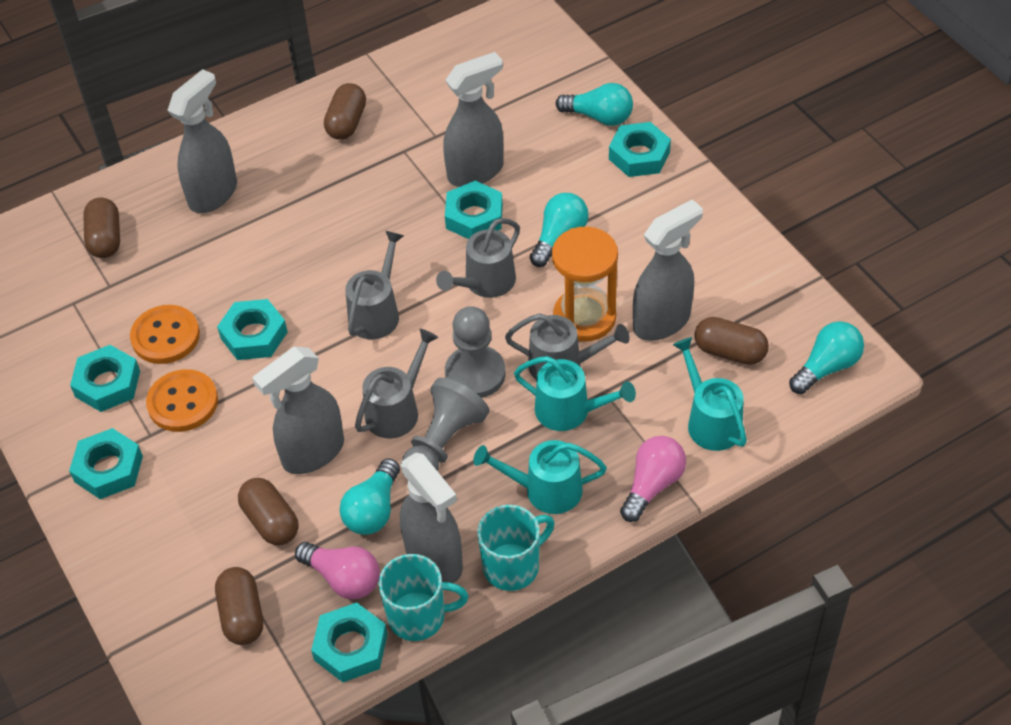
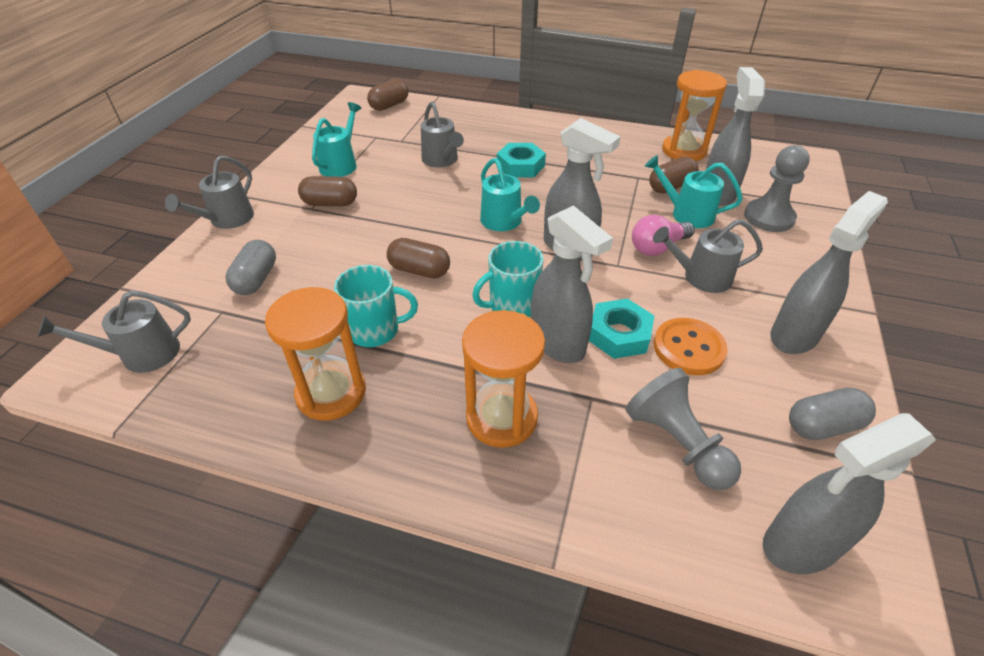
brown capsule: [83,198,120,258] [215,567,263,645] [238,478,298,545] [324,83,366,140] [694,317,769,365] = 5 -> [298,176,357,206] [367,79,408,111] [387,238,450,278] [649,156,699,193] = 4
grey capsule: none = 0 -> [225,240,276,295] [789,388,876,440] = 2
orange button: [130,305,200,364] [146,369,218,432] = 2 -> [654,318,728,375] = 1
orange hourglass: [552,227,618,342] = 1 -> [265,287,366,421] [462,310,545,448] [662,70,727,161] = 3
pink light bulb: [295,542,380,599] [620,436,686,522] = 2 -> [632,215,695,256] = 1
turquoise light bulb: [339,458,400,535] [530,193,589,267] [556,83,633,126] [789,321,864,394] = 4 -> none = 0
turquoise nut: [69,428,143,499] [70,345,140,412] [217,299,288,360] [311,602,388,682] [445,181,503,239] [609,122,671,177] = 6 -> [497,143,546,178] [589,298,654,359] = 2

